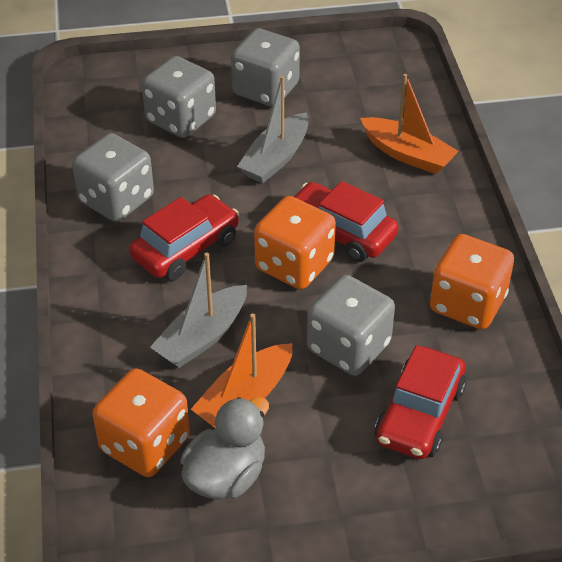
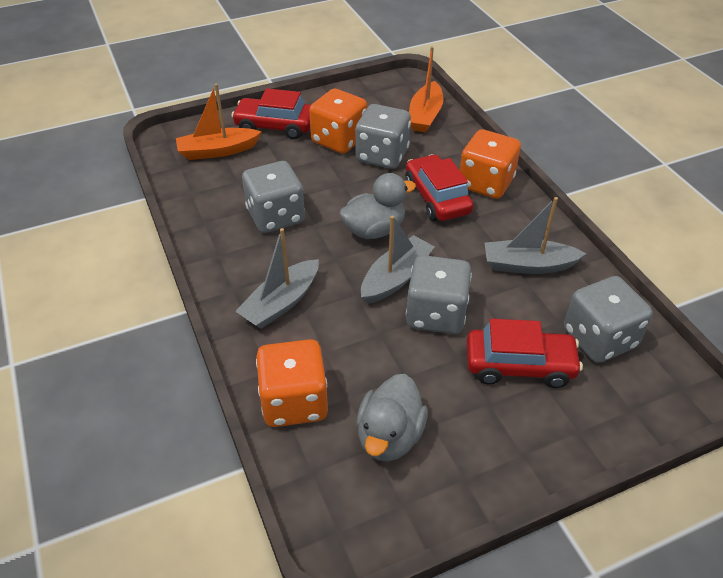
grey boat: [150,253,247,368] [237,76,309,183] = 2 -> [235,228,319,329] [361,215,435,304] [485,197,586,274] = 3
grey duck: [181,397,269,500] = 1 -> [339,173,416,239] [356,374,428,462] = 2

